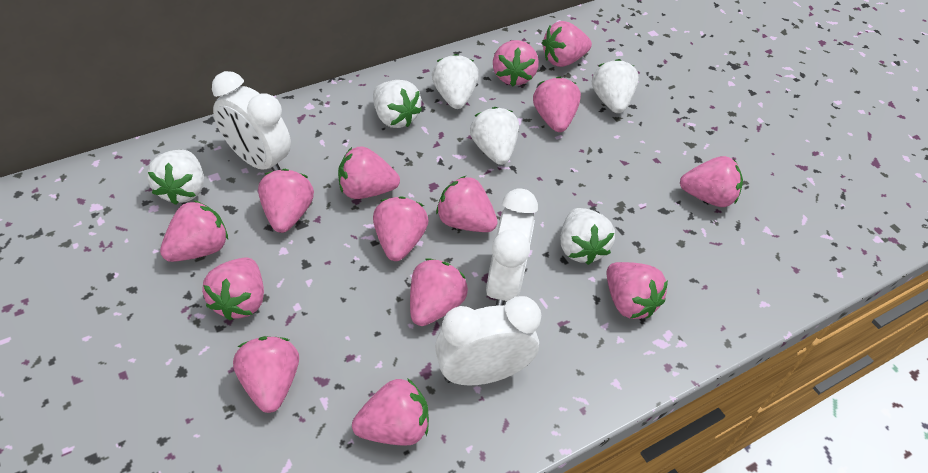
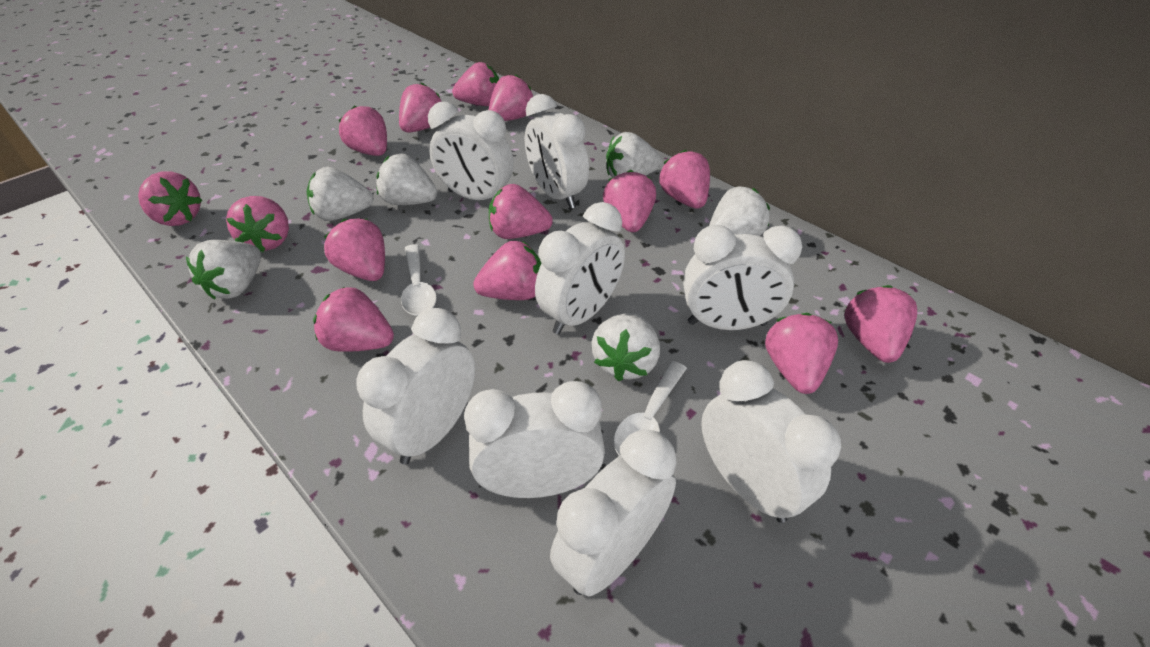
white clock: [212,71,291,171] [435,296,541,386] [486,188,538,306] = 3 -> [357,308,475,464] [428,102,513,200] [464,381,605,498] [525,94,589,209] [535,202,625,334] [550,430,677,596] [683,225,802,330] [701,360,841,523] = 8
white spoon: none = 0 -> [401,244,437,316] [613,361,687,456] = 2

